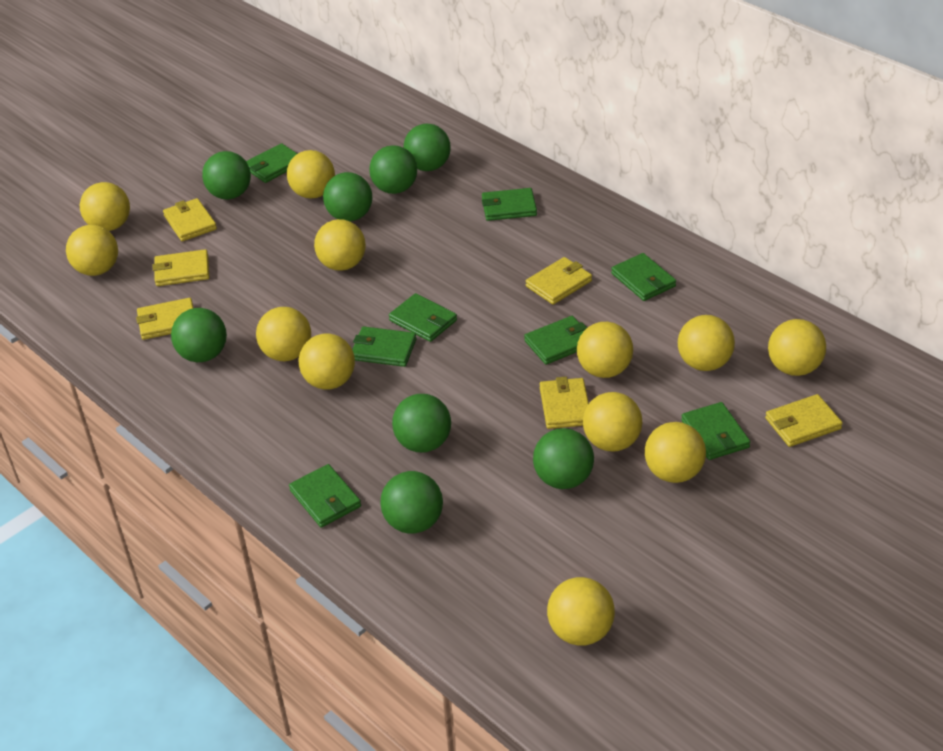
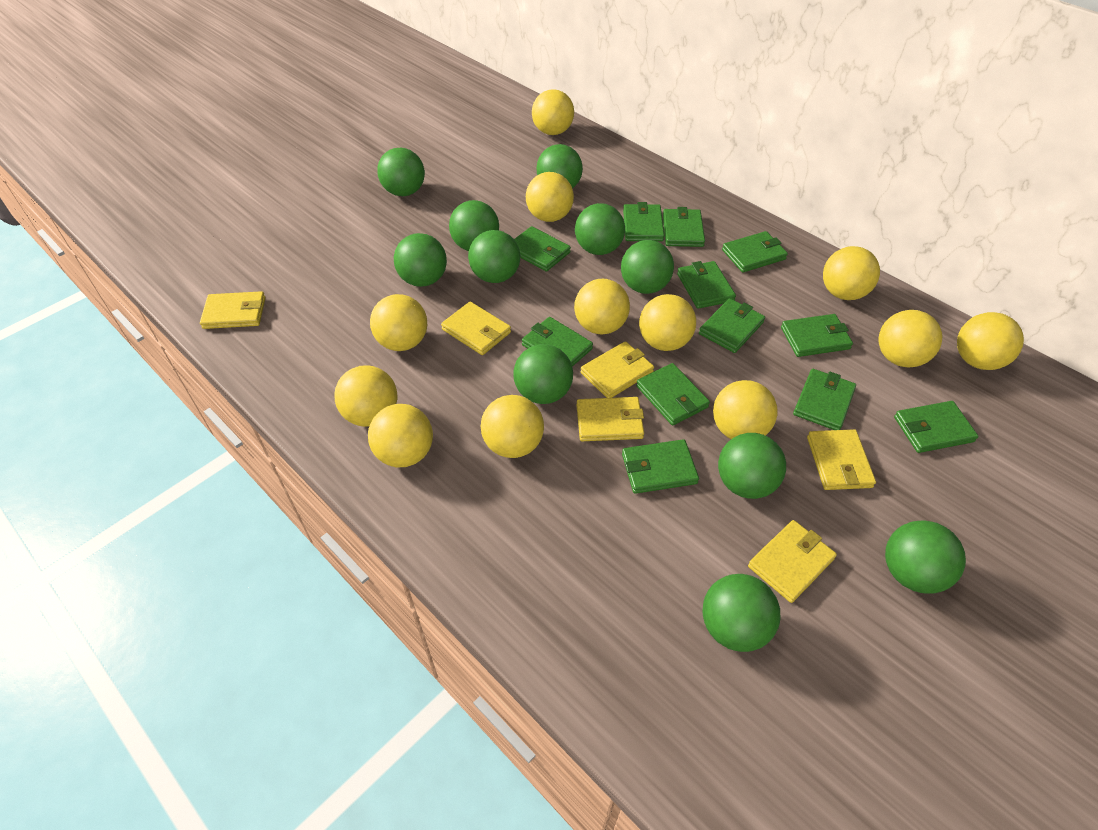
green ball: [171,308,227,362] [202,151,251,200] [323,172,372,222] [369,145,417,194] [380,471,443,534] [392,394,451,452] [403,123,451,171] [533,428,594,489] = 8 -> [377,148,425,196] [394,233,447,287] [449,200,499,251] [468,230,520,283] [513,344,573,404] [536,144,583,189] [575,203,625,255] [621,240,674,294] [702,574,781,652] [718,433,786,499] [885,520,966,594] = 11
green wallet: [246,143,297,183] [289,464,361,528] [352,326,416,367] [389,293,457,342] [482,188,537,221] [524,316,587,365] [611,253,676,301] [681,402,750,460] = 8 -> [514,226,571,272] [522,317,593,367] [622,439,699,494] [623,202,665,241] [636,363,710,426] [663,207,705,247] [677,261,736,309] [699,298,765,353] [722,231,788,273] [781,314,853,357] [793,369,856,430] [894,401,979,453] = 12

